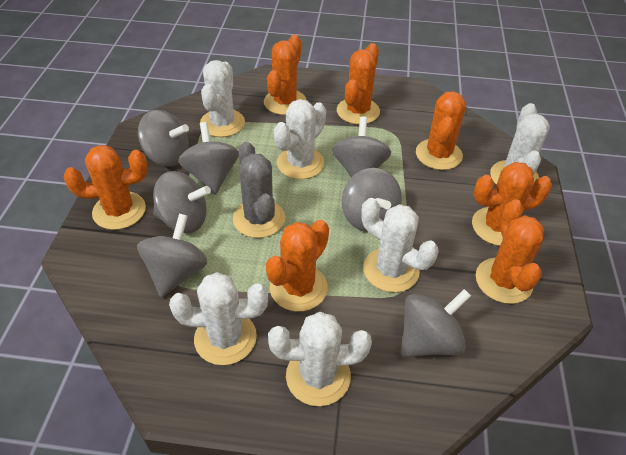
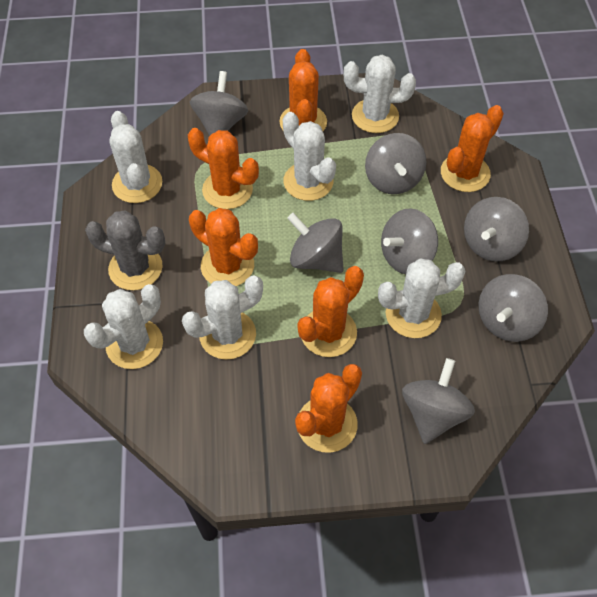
orange cactus: [64,145,148,230] [264,35,307,115] [266,220,329,312] [337,43,380,124] [416,91,466,170] [472,162,552,246] [476,199,544,304] = 7 -> [188,128,259,209] [189,208,258,286] [279,49,327,132] [295,364,362,453] [297,266,364,357] [441,105,504,192] = 6

